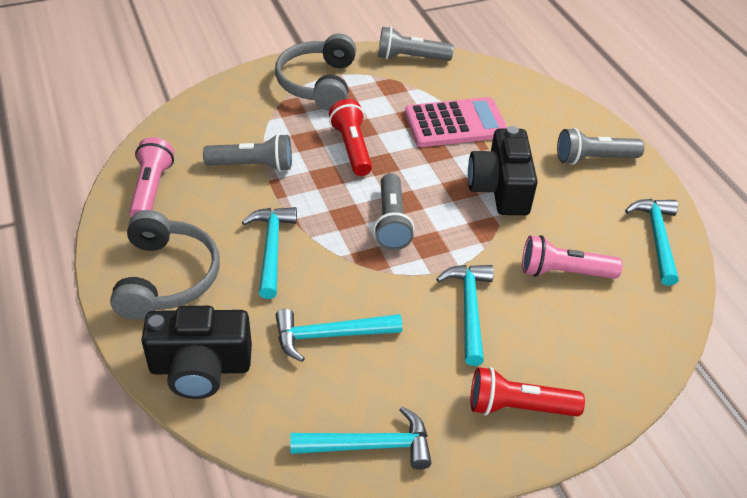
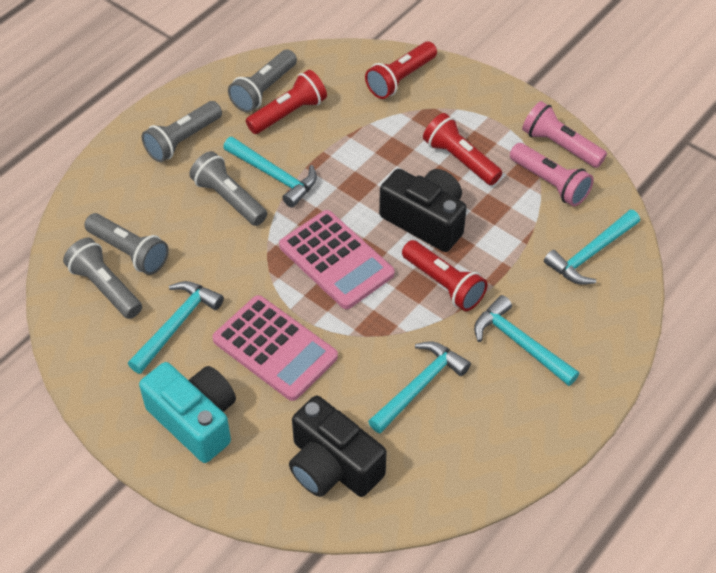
grey flashlight: [203,134,292,172] [374,173,415,250] [378,27,454,61] [557,128,645,165] = 4 -> [63,238,142,319] [84,213,169,275] [142,101,222,162] [189,151,267,226] [228,49,297,112] = 5
grey headphones: [110,210,220,320] [275,34,356,111] = 2 -> none = 0
pink calculator: [405,97,507,147] = 1 -> [212,295,338,401] [279,210,394,309] = 2
red flashlight: [329,99,372,176] [471,367,585,416] = 2 -> [246,70,327,134] [365,41,437,99] [402,240,488,311] [423,113,502,185] = 4
turquoise camera: none = 0 -> [139,362,236,463] = 1

